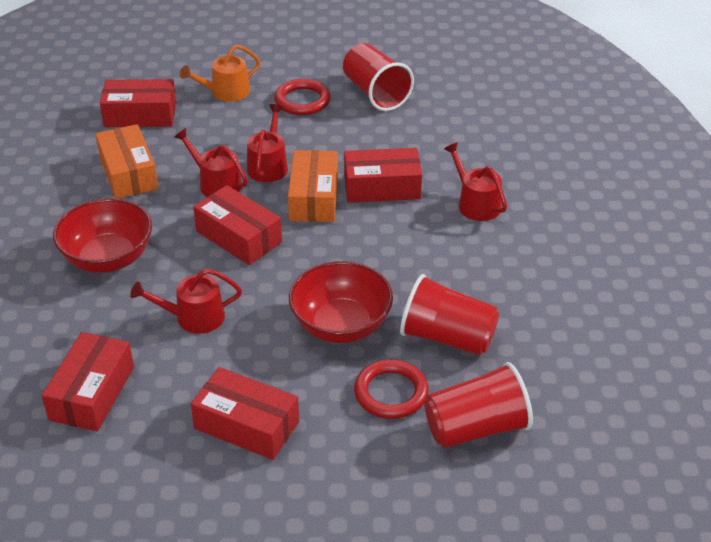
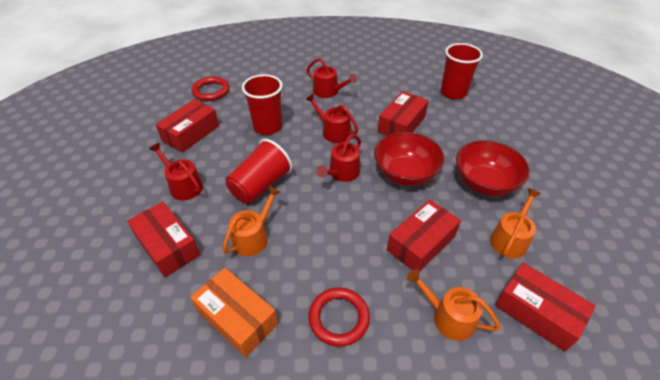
orange box: [96,124,158,199] [288,150,338,222] = 2 -> [190,268,278,357] = 1
orange watering can: [180,44,260,102] = 1 -> [222,187,280,256] [407,269,500,341] [490,188,541,258] = 3

